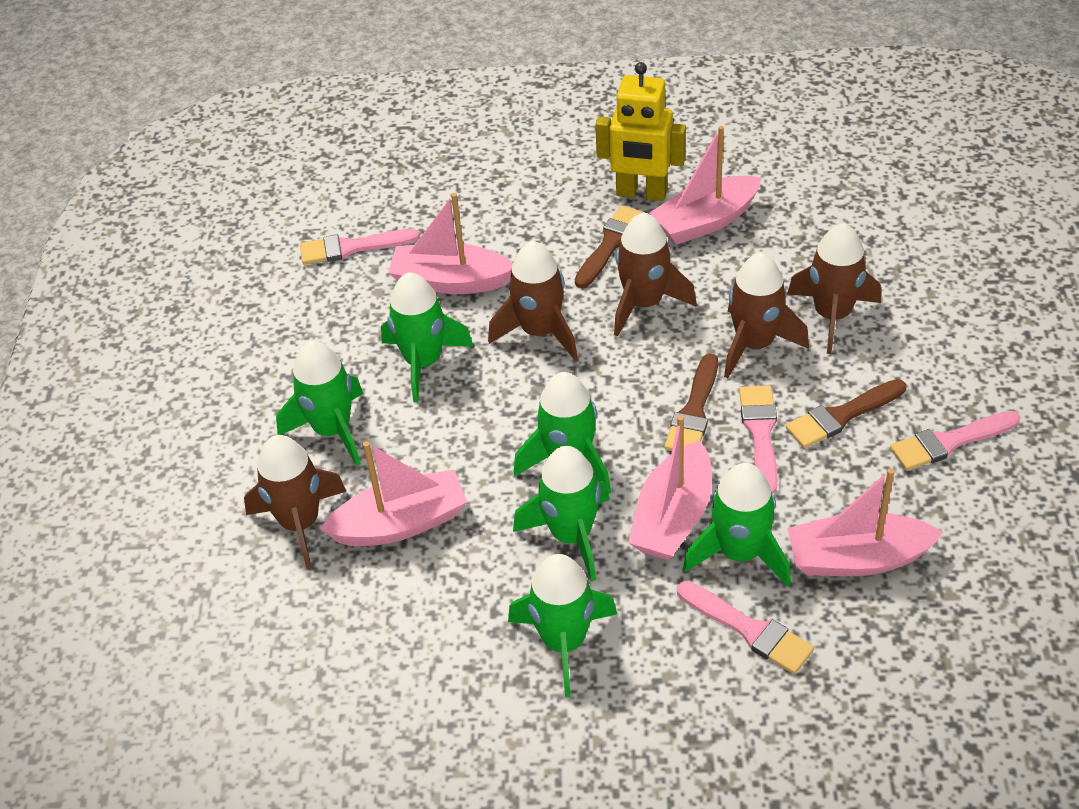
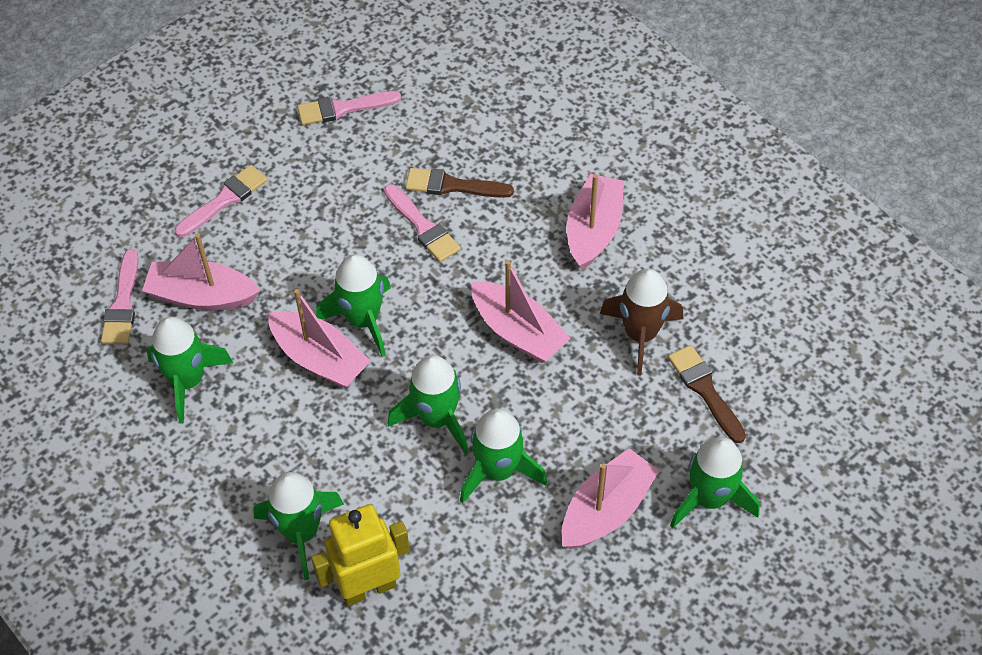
brown brush: [575,205,645,288] [665,353,718,451] [786,379,906,448] = 3 -> [405,168,514,198] [668,345,746,443] = 2
brown rocket: [244,435,346,570] [488,241,578,360] [614,212,696,336] [724,253,809,378] [787,223,881,354] = 5 -> [600,269,683,375] = 1

